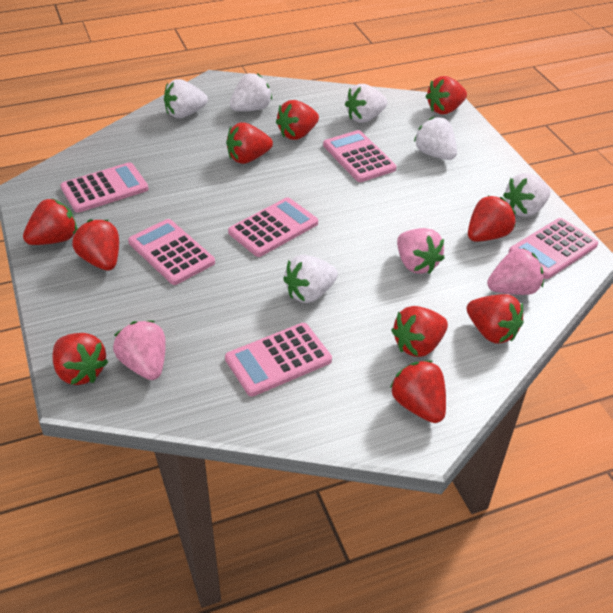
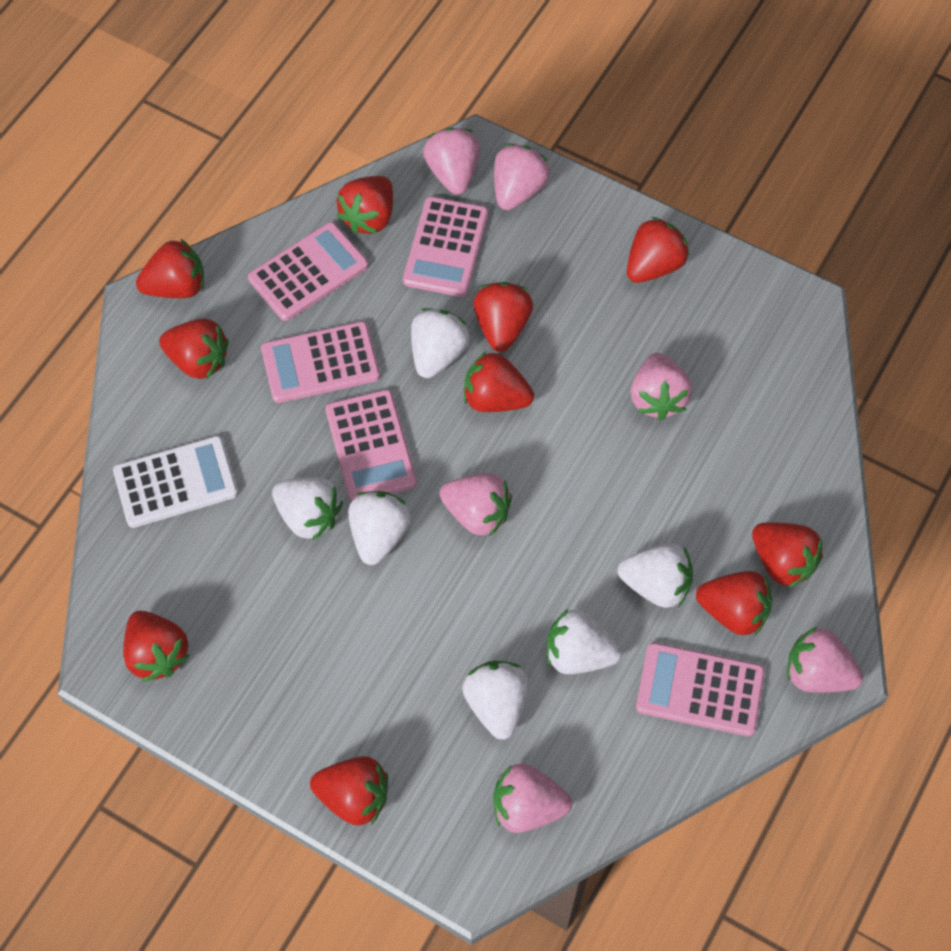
pink calculator: [60,162,149,213] [128,219,215,285] [225,323,332,397] [228,197,318,257] [323,130,397,182] [508,218,598,279] = 6 -> [248,222,369,321] [261,321,380,403] [325,389,417,502] [403,197,488,297] [636,643,765,736] = 5
pink strawberry: [113,321,166,380] [397,228,444,274] [487,248,544,295] = 3 -> [423,128,480,195] [439,473,512,537] [493,763,572,833] [494,144,550,210] [631,353,692,420] [787,627,863,693] = 6
white calculator: none = 0 -> [113,436,238,528] = 1

